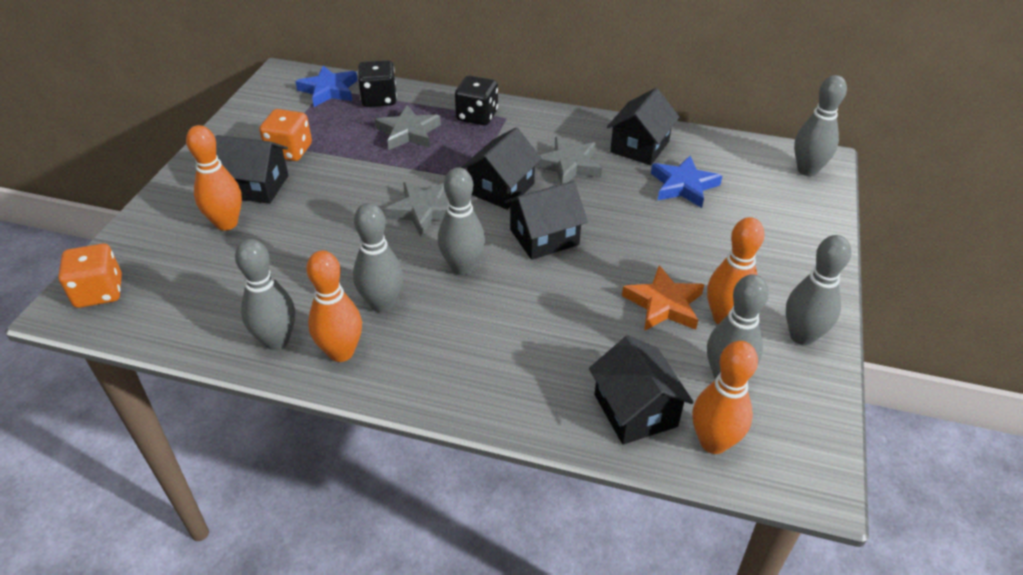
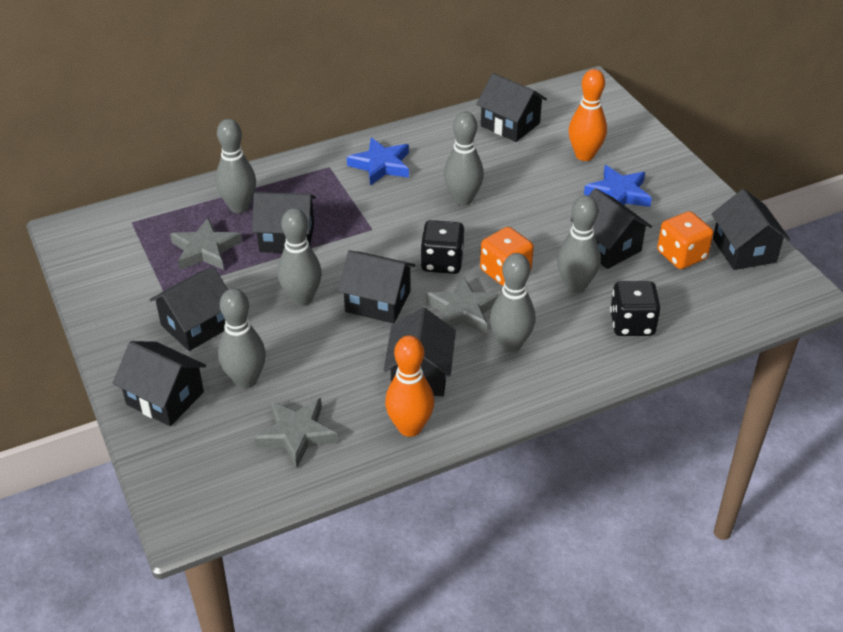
black house: [215,135,288,204] [461,127,542,210] [505,181,588,260] [589,335,694,445] [607,88,680,165] = 5 -> [113,341,206,426] [149,267,228,351] [252,192,316,253] [338,250,415,324] [384,307,456,396] [476,73,547,142] [570,188,652,269] [712,189,790,270] = 8
orange bowling pin: [186,125,242,231] [306,251,362,362] [692,341,758,454] [707,217,765,324] = 4 -> [385,335,434,437] [569,69,607,161] = 2
orange star: [622,265,705,331] = 1 -> none = 0

